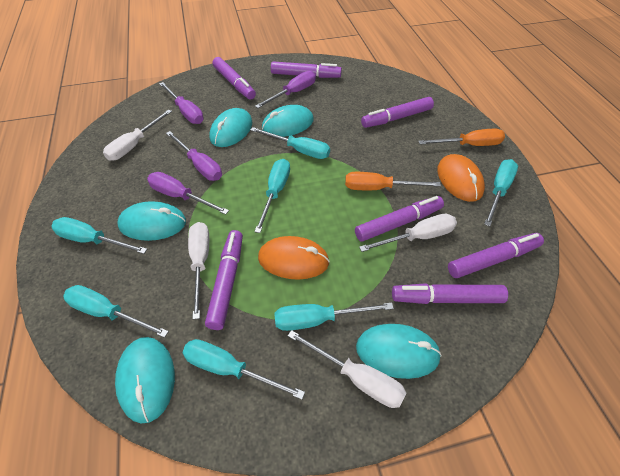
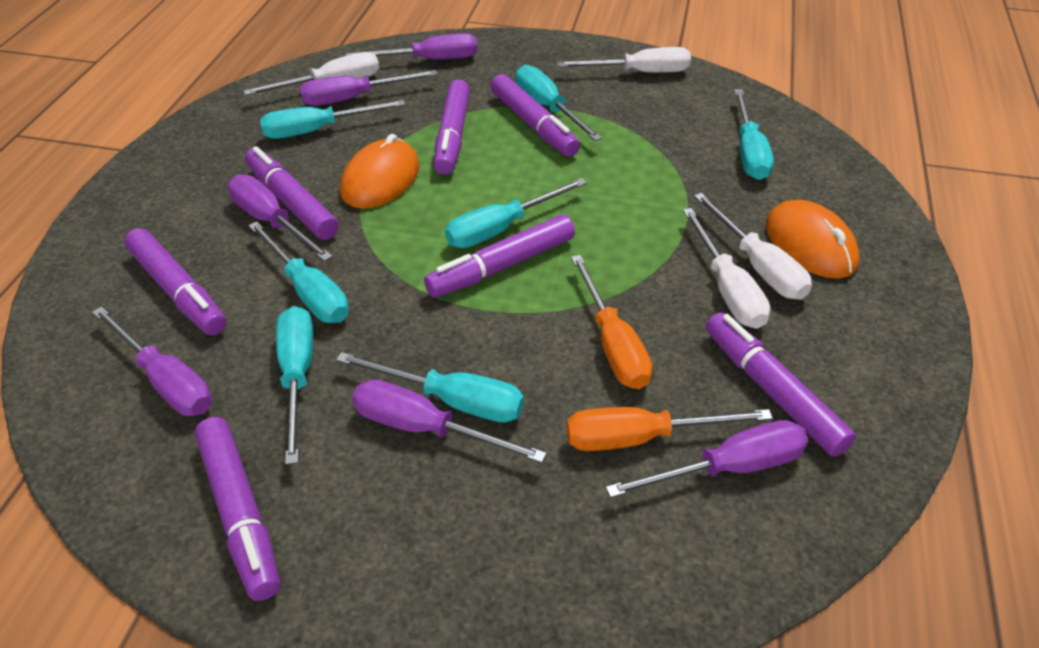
purple screwdriver: [147,172,229,215] [159,82,204,124] [166,131,222,181] [255,71,316,108] = 4 -> [92,306,212,416] [228,174,333,261] [300,70,438,106] [346,33,477,60] [352,380,547,463] [605,420,808,498] = 6
turquoise mouse: [115,337,175,424] [117,201,186,241] [209,108,252,147] [262,105,314,137] [356,324,442,379] = 5 -> none = 0

